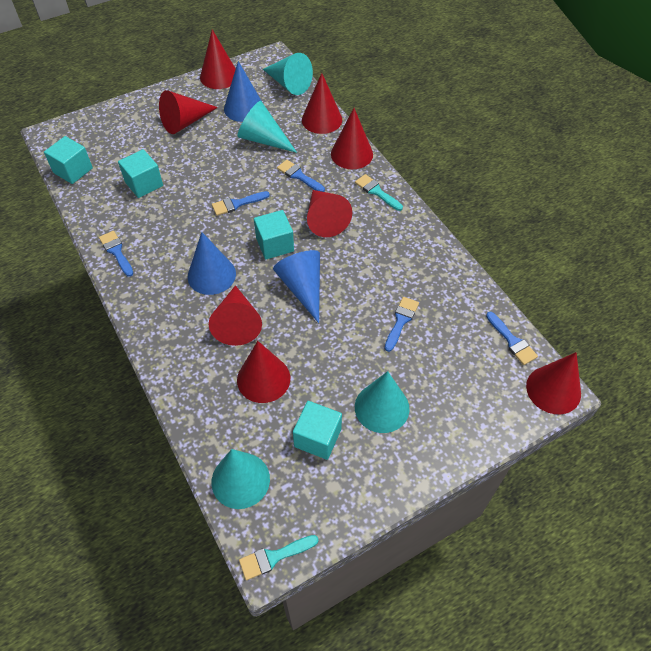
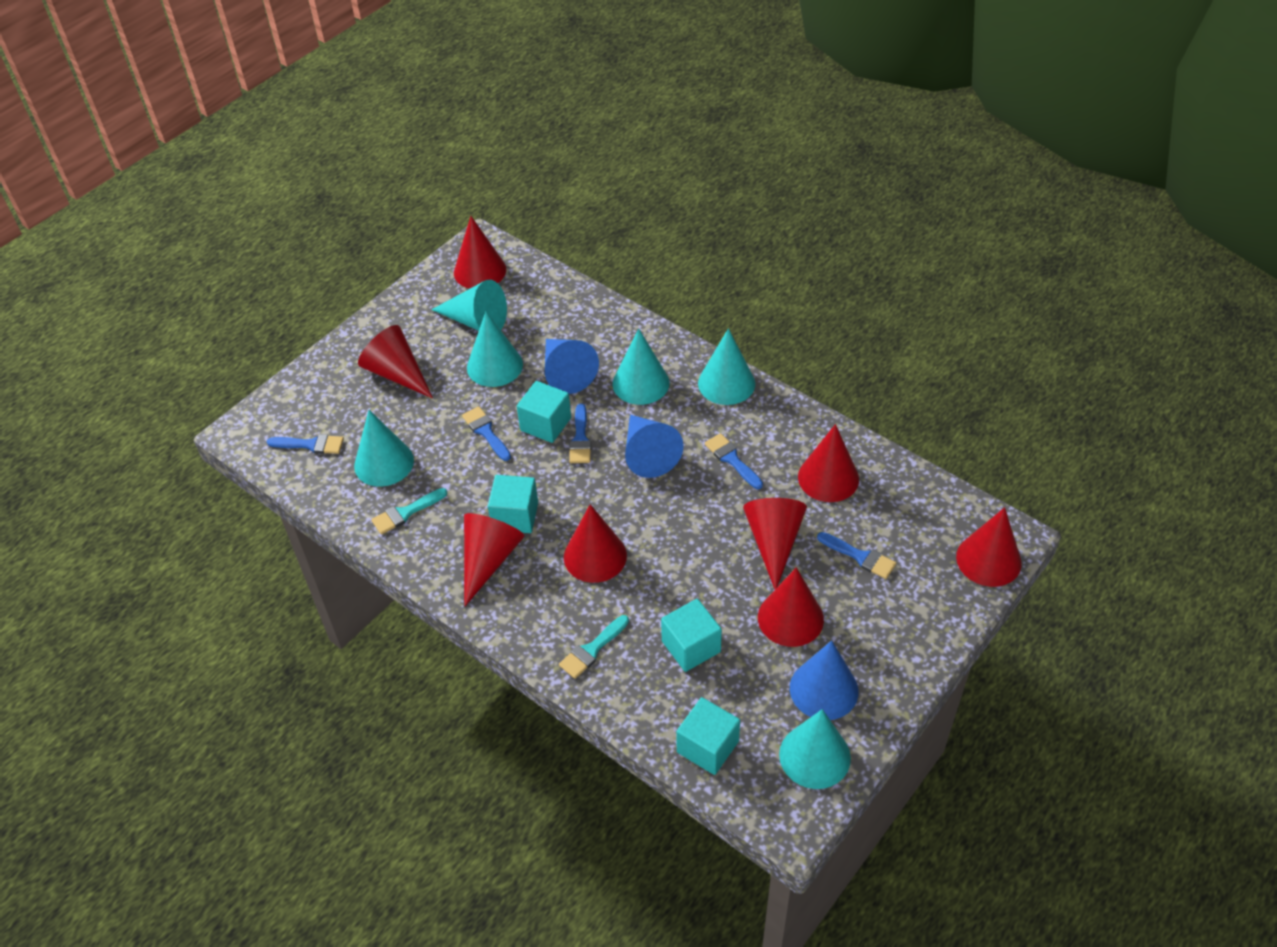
turquoise cone: [212,449,270,509] [238,101,297,153] [263,53,313,95] [355,371,410,433] = 4 -> [354,410,414,487] [431,280,507,331] [467,312,523,387] [612,328,670,405] [698,328,755,405] [779,709,851,789] = 6

